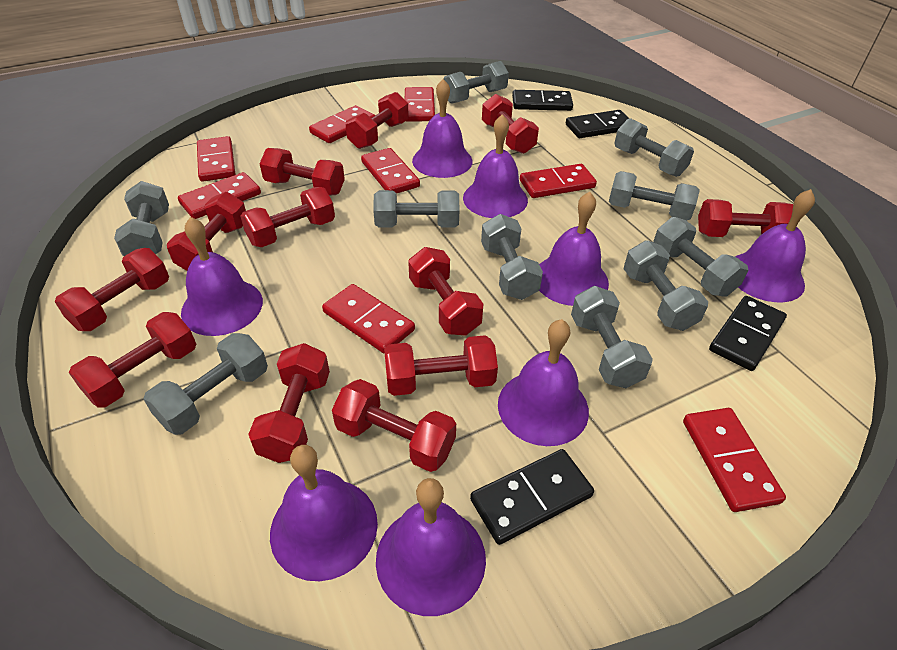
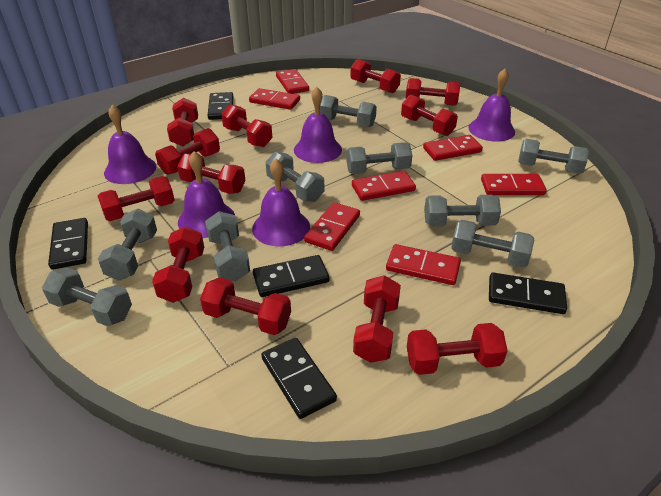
black domino: [470,449,594,545] [512,90,573,111] [566,110,630,138] [709,296,787,371] = 4 -> [48,218,88,269] [207,92,233,120] [253,255,329,297] [261,338,337,419] [489,273,567,314] = 5
grey dumbbell: [114,181,169,256] [143,333,268,435] [373,190,459,228] [443,61,509,104] [481,214,543,300] [571,286,653,388] [609,171,700,221] [614,118,694,177] [624,240,708,331] [653,217,748,297] = 10 -> [42,267,132,327] [98,209,157,281] [205,211,250,281] [266,152,324,202] [320,95,377,127] [346,142,412,174] [424,195,501,227] [451,220,534,267] [518,139,589,174] = 9
purple bell: [181,217,263,336] [270,445,378,581] [376,478,486,616] [412,79,473,178] [463,114,528,218] [498,319,589,446] [539,192,609,306] [735,189,815,302] = 8 -> [104,105,156,184] [178,151,235,238] [252,159,310,246] [294,87,342,163] [468,69,515,142] = 5
red domino: [178,172,261,219] [197,136,235,182] [309,105,375,143] [322,284,415,354] [361,148,420,194] [405,87,435,121] [520,164,597,198] [683,408,786,512] = 8 -> [249,88,300,110] [276,69,309,94] [304,202,360,251] [352,171,416,201] [386,244,461,285] [423,135,483,161] [481,174,546,195] = 7

